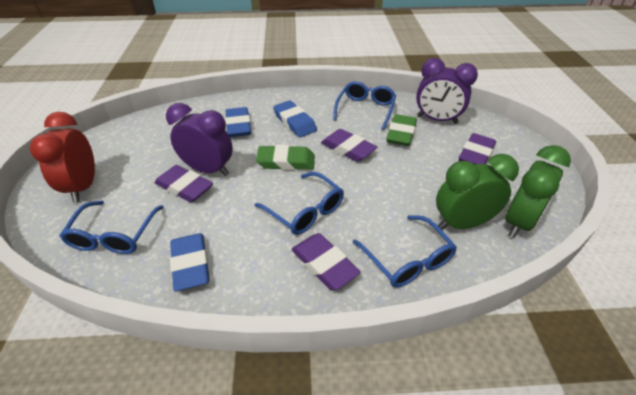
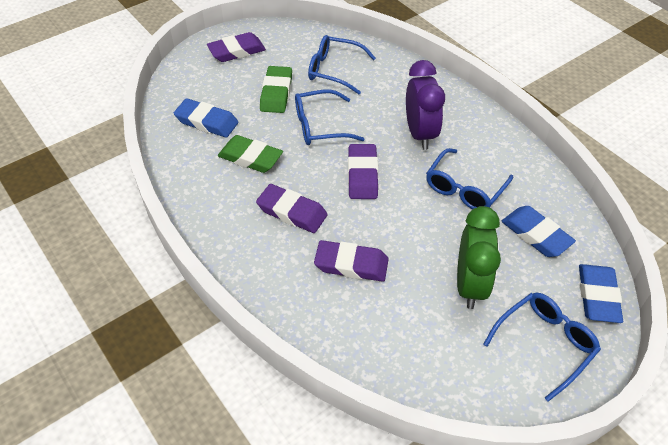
green clock: [436,154,519,230] [505,145,571,238] = 2 -> [457,206,501,309] = 1
purple clock: [166,103,233,176] [416,58,478,124] = 2 -> [406,60,445,150] = 1
red clock: [30,112,95,203] = 1 -> none = 0

